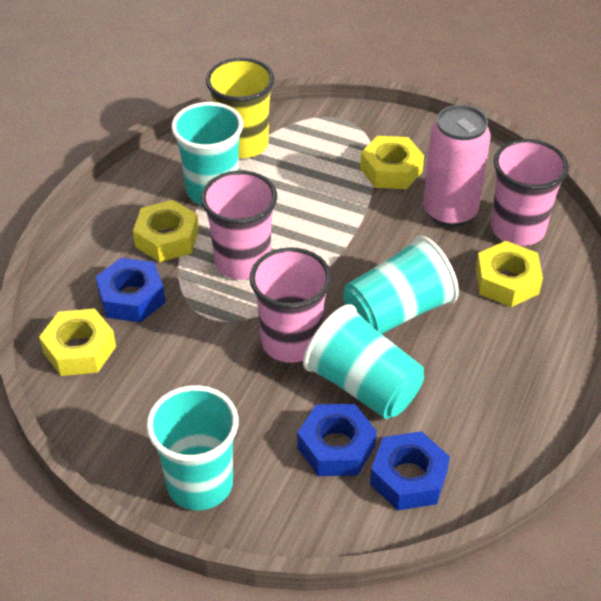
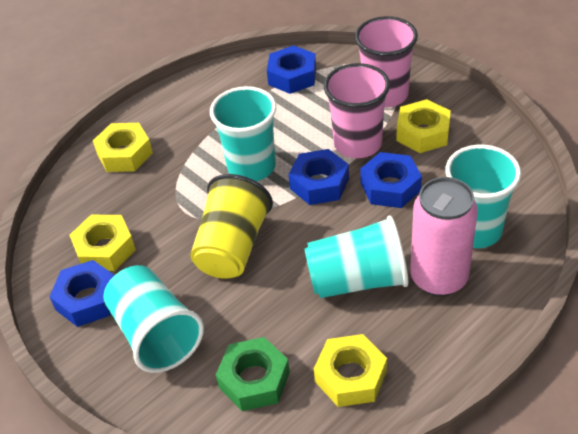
blue nut: [95,258,166,322] [298,404,377,476] [370,431,450,510] = 3 -> [49,260,114,327] [267,45,316,94] [289,149,349,205] [360,152,422,208] = 4
green nut: none = 0 -> [216,337,290,411] = 1
pink cup: [201,170,277,280] [249,247,332,363] [491,139,569,246] = 3 -> [324,63,390,158] [355,16,418,108] = 2

